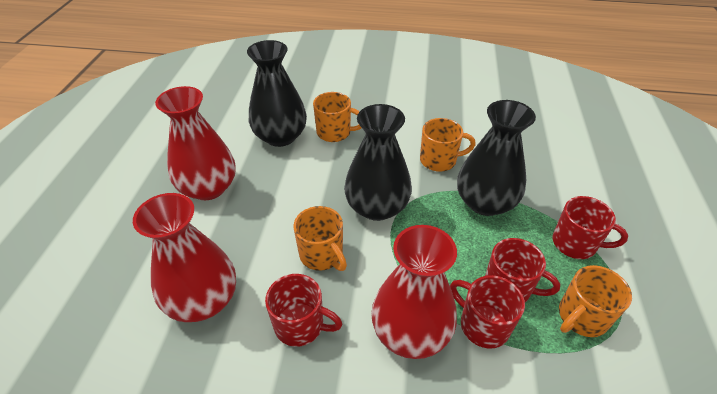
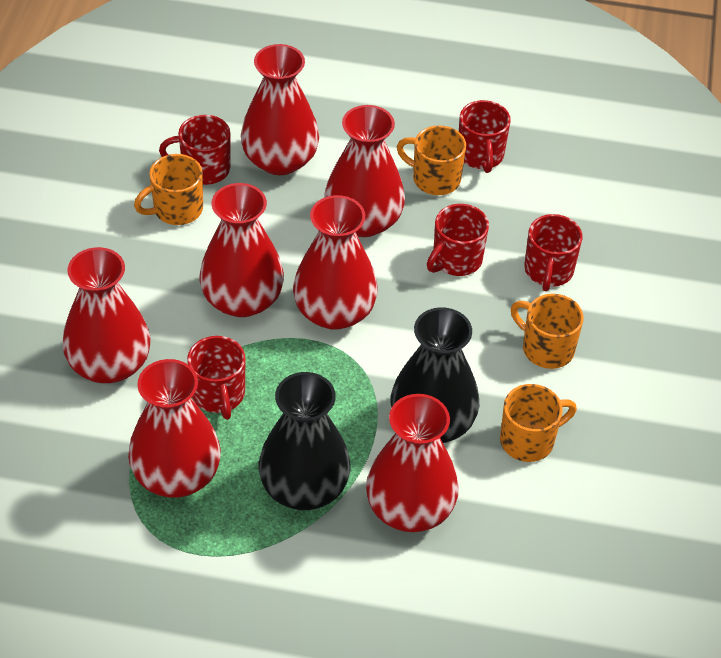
black vase: [247,40,307,147] [344,104,412,221] [457,100,536,216] = 3 -> [259,372,351,510] [391,307,479,443] = 2
red mug: [265,274,342,347] [450,275,525,348] [485,238,560,302] [553,196,628,259] = 4 -> [159,115,230,185] [187,336,245,420] [427,204,489,276] [459,100,511,173] [524,214,582,291] = 5
red vase: [133,193,236,322] [155,86,236,200] [371,225,457,359] = 3 -> [62,247,150,383] [128,359,221,498] [199,183,284,317] [241,44,319,175] [293,195,378,330] [324,105,405,237] [366,394,459,532] = 7

